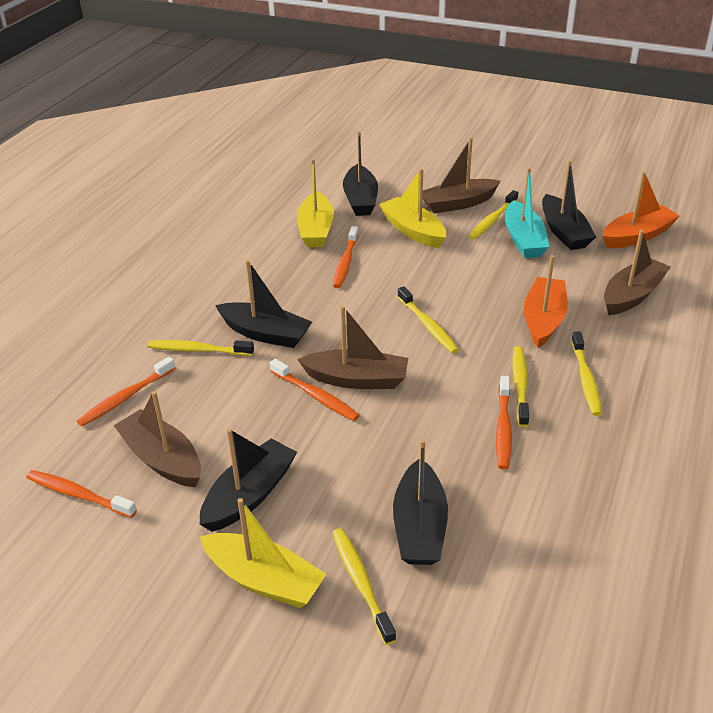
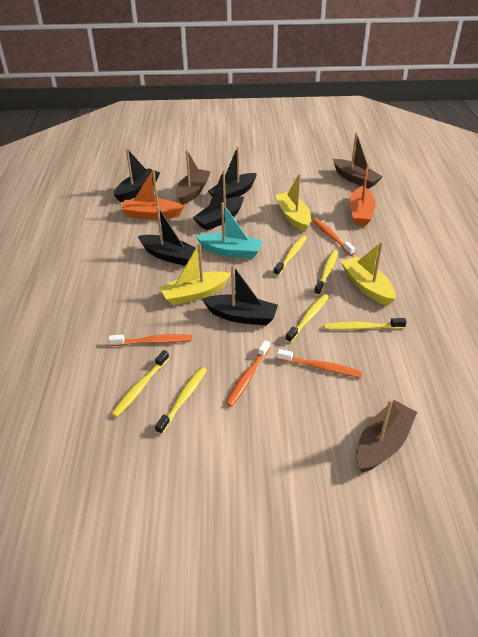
brown boat: [113,391,201,487] [297,306,408,389] [422,137,500,213] [604,230,671,315] = 4 -> [176,150,211,205] [333,133,383,189] [357,399,417,473] = 3
orange toothbrush: [26,470,137,518] [77,357,175,426] [270,359,360,421] [333,226,359,288] [496,376,512,470] = 5 -> [109,334,192,346] [226,340,270,407] [277,349,363,378] [312,218,355,255] = 4

